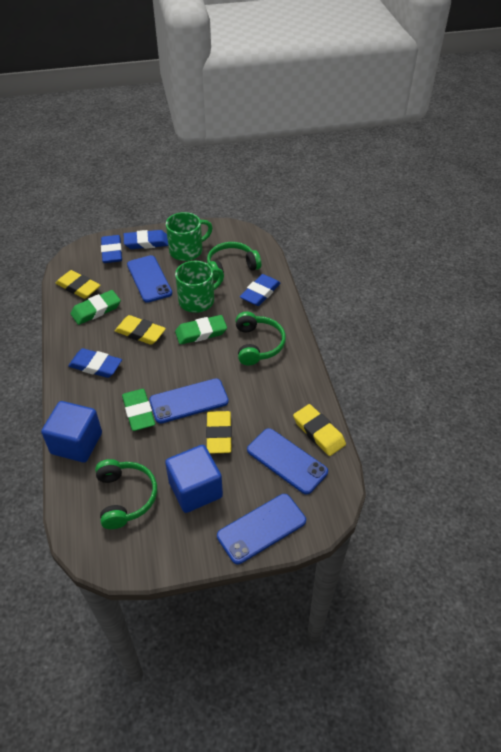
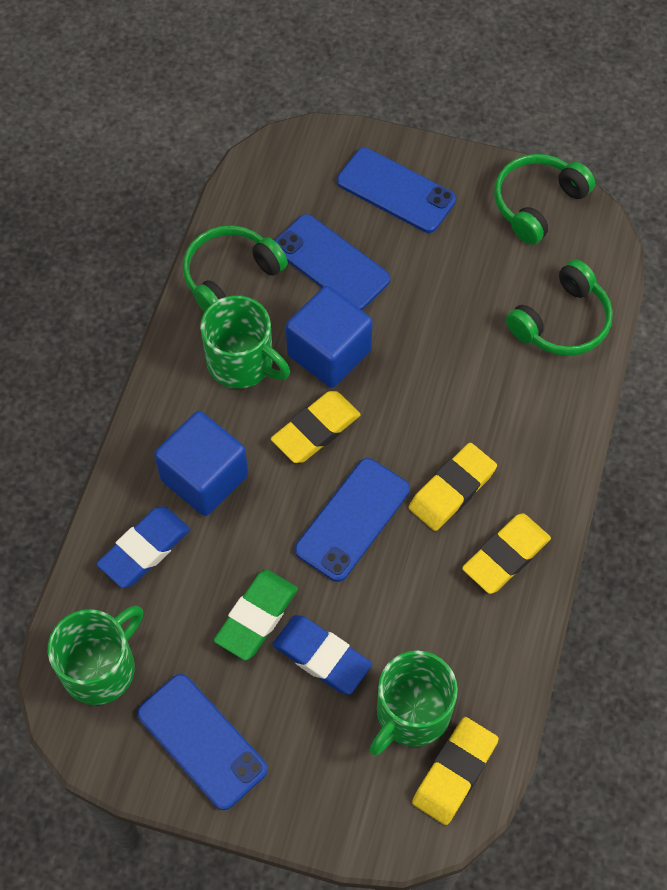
blue eraser: [68,348,122,378] [101,235,122,263] [124,230,168,249] [240,274,281,306] = 4 -> [96,506,190,588] [272,615,372,695] = 2
green eraser: [70,290,121,325] [122,389,155,431] [175,315,227,345] = 3 -> [214,570,298,660] = 1
green mug: [166,212,213,261] [175,261,224,313] = 2 -> [48,606,143,705] [200,295,290,389] [370,651,458,756] = 3

